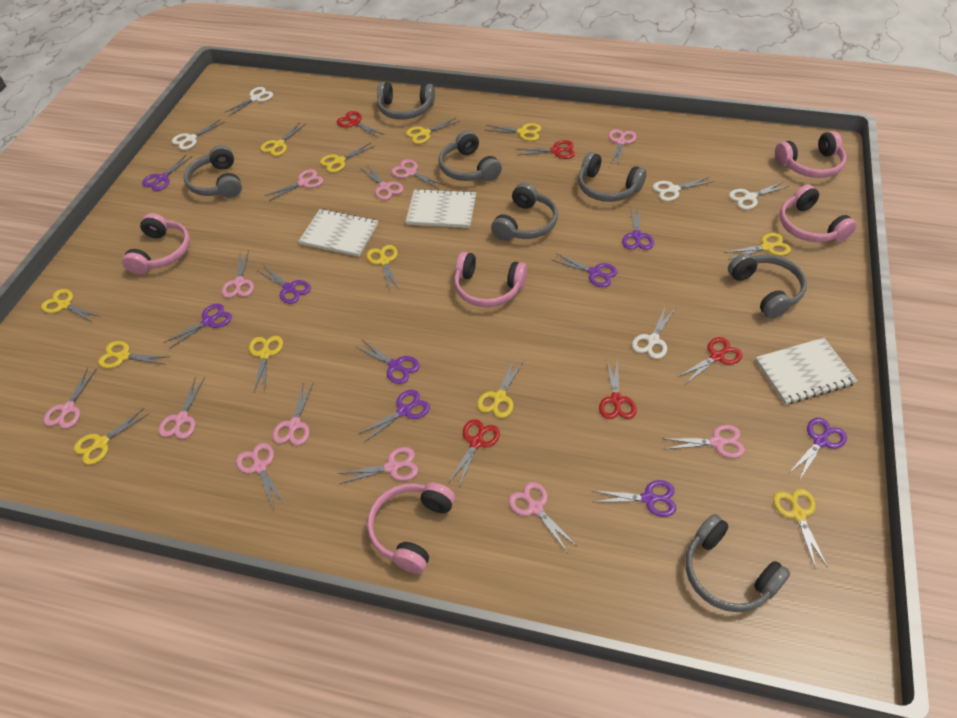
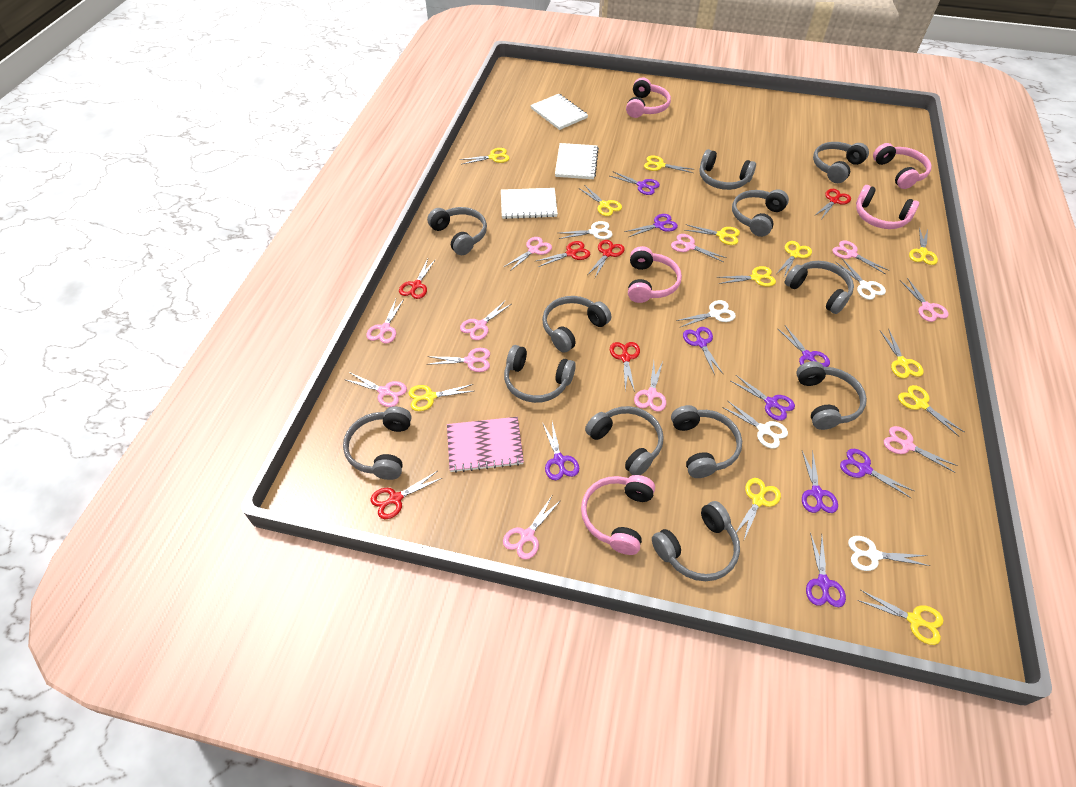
grey headphones: [184,145,242,198] [377,82,435,120] [439,130,502,181] [491,183,558,241] [578,152,646,202] [685,514,790,612] [728,253,807,319] = 7 -> [343,406,411,480] [427,207,487,255] [504,345,576,403] [542,296,611,353] [585,406,664,475] [652,501,740,581] [671,405,742,478] [699,149,756,190] [732,189,789,237] [785,261,854,314] [796,361,867,430] [813,142,869,183] = 12
pink notebook: none = 0 -> [447,417,524,473] = 1
pink scissors: [43,368,97,429] [159,378,205,439] [222,250,254,298] [236,443,286,508] [265,169,324,201] [272,382,313,445] [337,447,418,484] [360,164,403,200] [391,159,444,189] [508,482,577,553] [609,129,636,165] [662,425,745,458] = 12 -> [344,372,407,407] [366,299,404,344] [427,348,490,372] [460,300,511,340] [503,496,561,560] [504,237,552,271] [634,361,666,412] [671,234,727,262] [832,241,889,274] [884,426,958,473] [900,278,949,322] = 11
red scissors: [337,111,384,138] [449,419,500,487] [517,140,575,159] [599,360,637,419] [678,337,742,384] = 5 -> [370,471,442,519] [399,259,436,299] [536,241,590,267] [587,240,625,277] [610,342,640,392] [814,189,851,218] = 6

